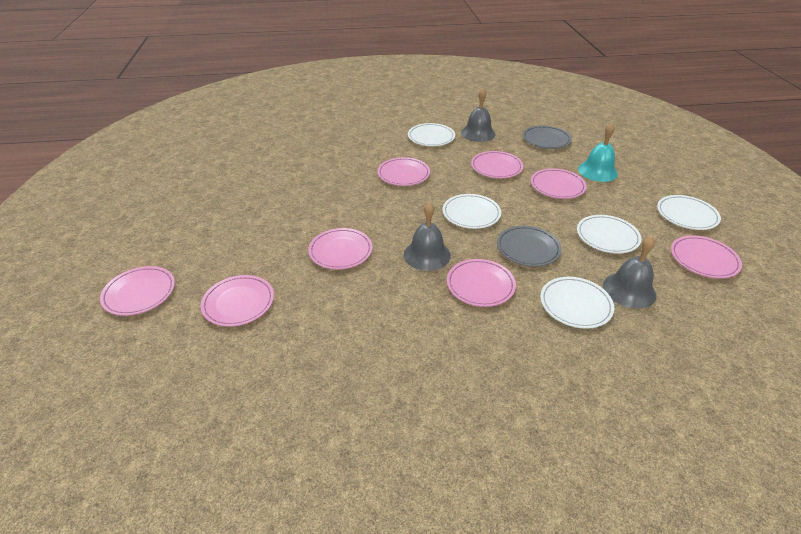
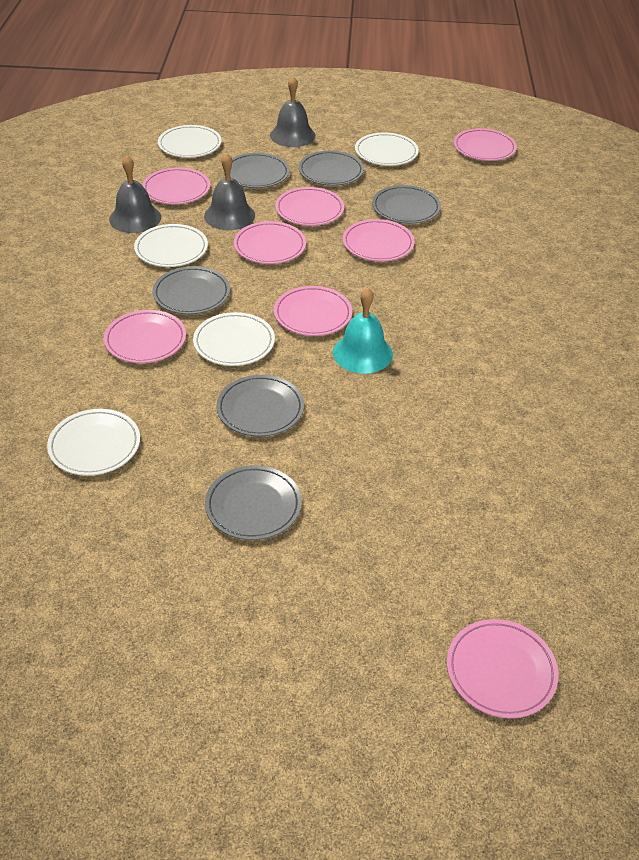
grey plate: [497,226,561,267] [523,126,572,149] = 2 -> [152,266,230,314] [205,465,302,540] [216,375,304,436] [223,153,289,188] [298,151,364,186] [372,185,441,224] = 6

